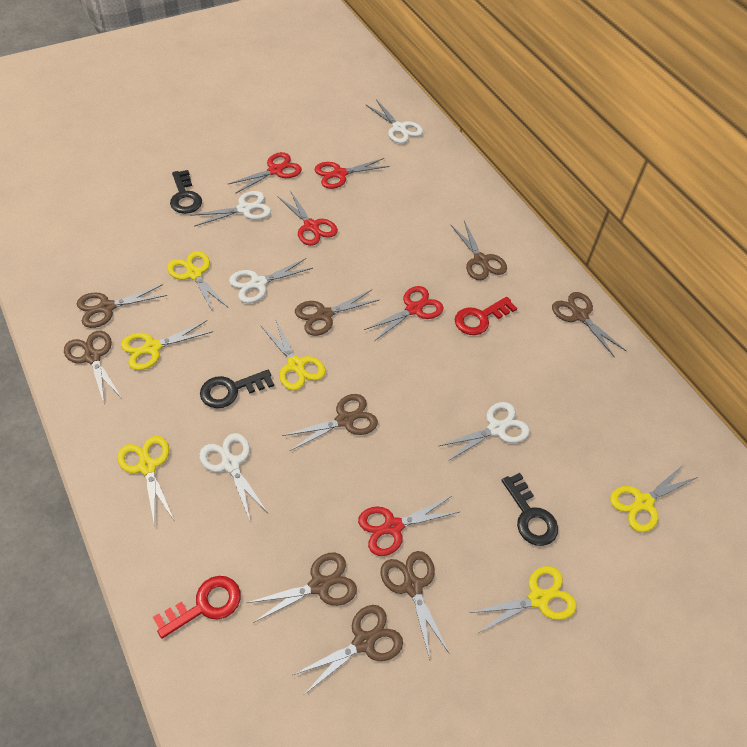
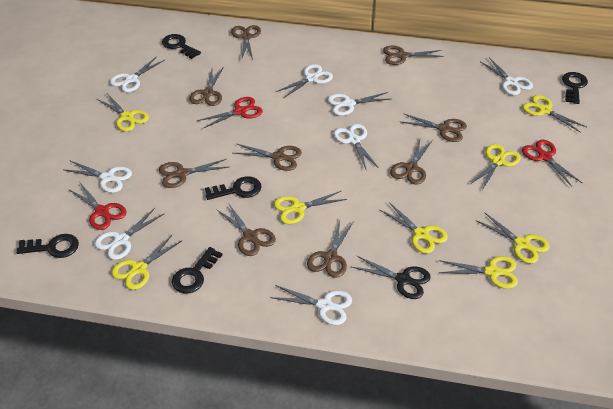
black key: [170,170,202,214] [200,370,274,408] [502,473,558,546] = 3 -> [16,234,79,258] [162,34,201,59] [172,247,222,294] [205,176,262,200] [562,72,588,104] = 5
black scissors: none = 0 -> [352,256,431,299] = 1
red key: [153,576,241,639] [455,297,517,335] = 2 -> none = 0
red scissors: [229,152,302,194] [278,191,338,246] [315,158,390,189] [358,496,459,556] [364,286,444,341] = 5 -> [68,183,127,230] [197,97,263,129] [522,140,582,187] = 3
white scissors: [190,191,271,227] [199,433,268,520] [229,258,313,303] [365,100,423,144] [439,402,530,461] = 5 -> [63,161,132,193] [94,208,164,260] [110,56,165,92] [270,285,352,325] [276,64,333,98] [327,92,390,116] [333,124,379,169] [481,57,533,95] = 8
yellow scissors: [117,436,174,527] [121,320,213,370] [167,251,228,312] [260,318,326,391] [470,566,577,633] [610,464,698,532] = 6 -> [97,95,149,131] [111,234,183,290] [274,191,347,224] [380,202,448,254] [439,256,518,289] [470,144,521,190] [476,212,550,264] [522,95,587,133] = 8

